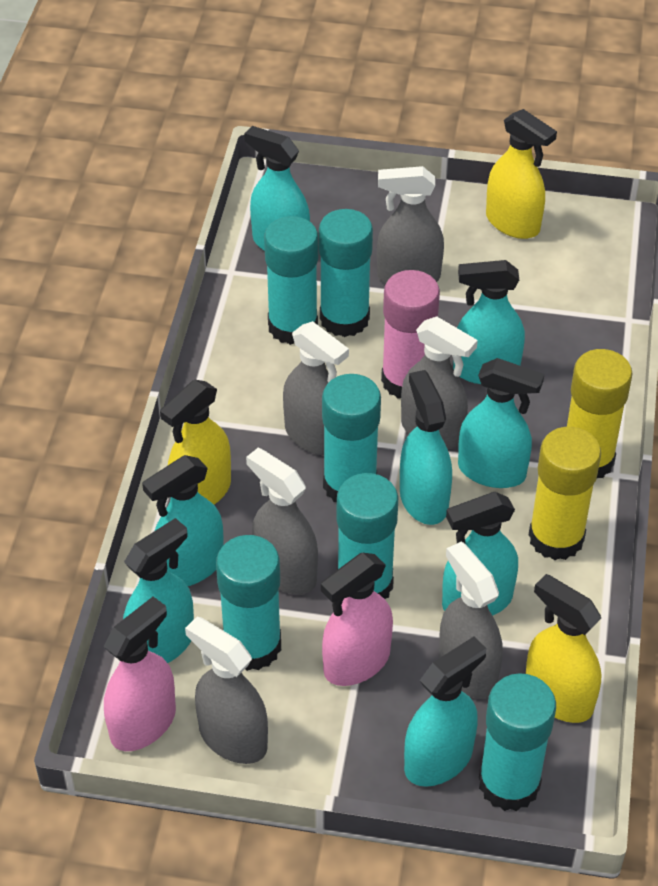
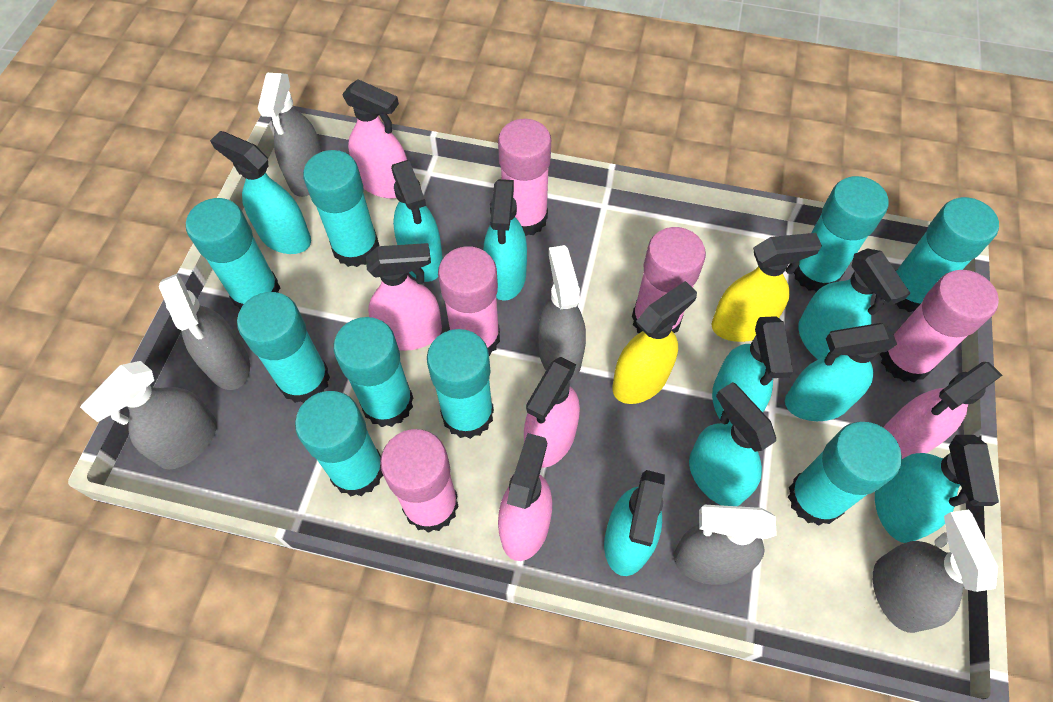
pink glue stick: [381,270,440,399] = 1 -> [380,429,459,533] [438,246,500,356] [498,119,551,236] [632,227,706,333] [880,270,999,382] = 5
pink spray bottle: [104,596,176,751] [321,553,393,686] = 2 -> [342,79,407,199] [366,243,442,351] [498,433,552,561] [524,357,580,468] [883,362,1002,459] = 5
turquoise glue stick: [216,535,281,671] [264,216,318,345] [319,209,373,337] [322,374,381,502] [336,473,398,599] [479,673,556,811] = 6 -> [186,198,280,309] [237,292,330,403] [295,391,383,497] [303,150,379,267] [334,317,413,427] [427,329,494,439] [788,422,902,526] [794,176,888,292] [896,197,999,312] = 9
turquoise spray bottle: [123,518,194,663] [142,455,223,586] [244,126,310,251] [400,370,452,525] [404,637,486,787] [442,492,518,616] [453,260,525,384] [458,358,544,488] = 8 -> [210,131,311,254] [391,160,443,282] [484,179,527,301] [604,470,665,576] [689,382,776,506] [712,316,793,425] [785,323,897,421] [798,248,910,359] [875,435,999,543] = 9
yellow glue stick: [529,427,601,560] [567,349,632,478] = 2 -> none = 0
yellow spray bottle: [160,380,231,504] [486,109,557,239] [526,574,602,723] = 3 -> [612,281,697,404] [712,233,822,342] = 2

